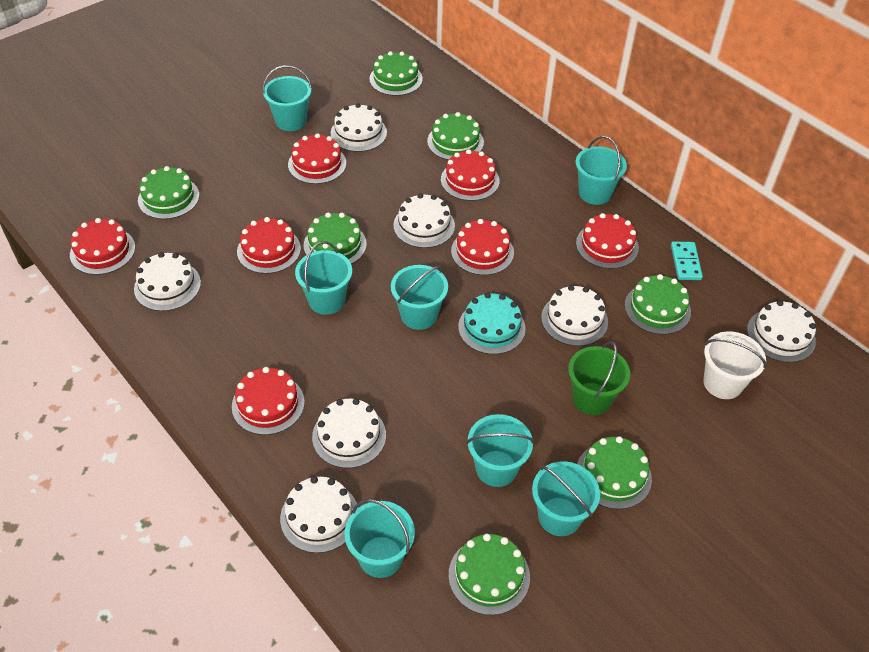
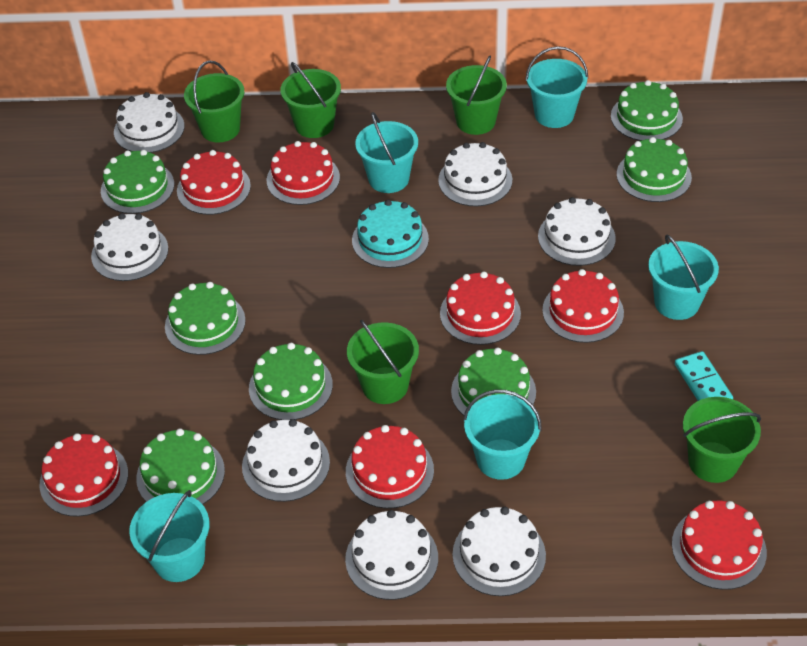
green bucket: [568,341,630,415] = 1 -> [184,61,244,142] [281,62,341,138] [347,319,419,404] [446,55,507,135] [683,397,761,483] = 5
turquoise bucket: [262,65,312,131] [295,241,352,315] [345,499,415,578] [391,265,448,330] [466,414,534,487] [532,462,600,536] [576,136,627,205] = 7 -> [129,490,209,582] [355,112,418,193] [463,390,542,480] [525,46,588,128] [648,234,719,320] = 5
white bucket: [703,331,767,399] = 1 -> none = 0

